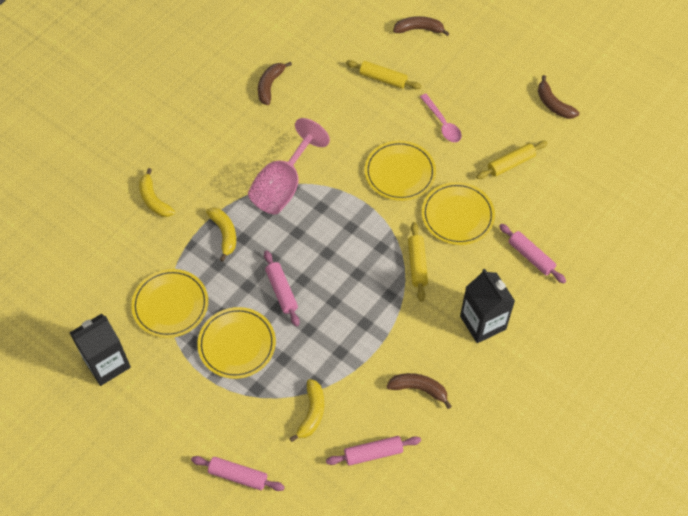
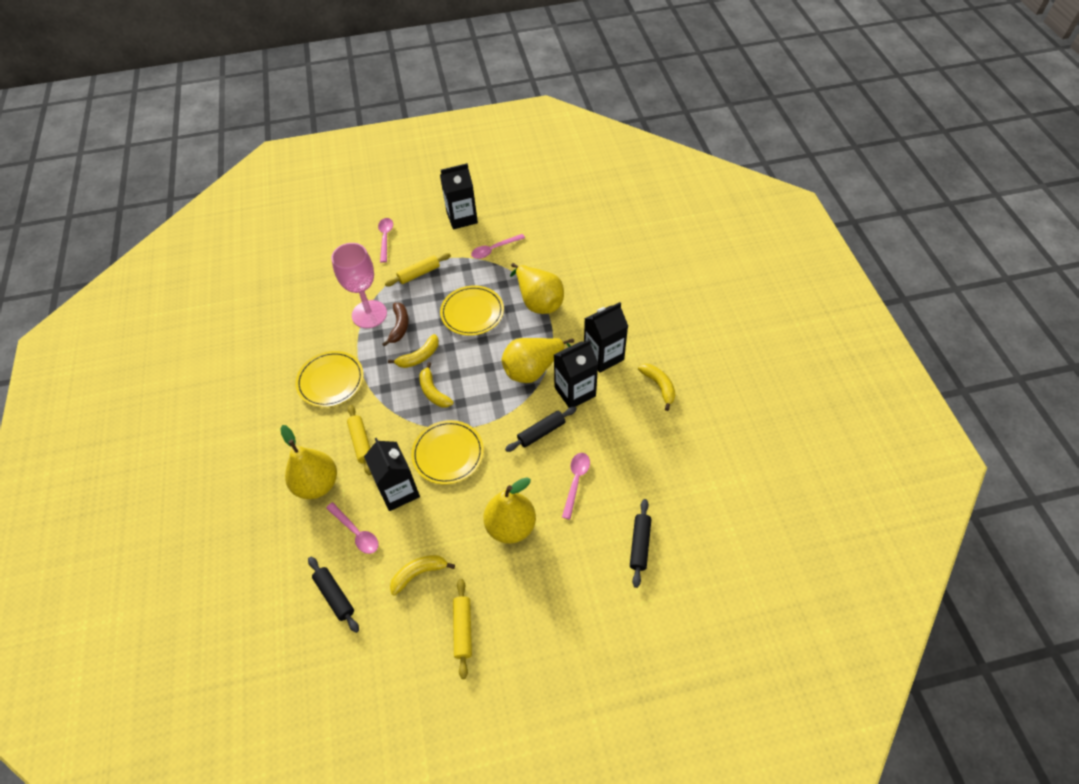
black carton: [69,314,131,386] [460,268,515,343] = 2 -> [364,438,420,511] [440,163,478,229] [554,339,598,407] [584,302,628,373] = 4
black rolling pin: none = 0 -> [308,557,359,633] [505,407,577,452] [630,499,651,588] = 3
brown banana: [258,62,292,105] [386,373,452,409] [393,16,450,36] [538,75,579,119] = 4 -> [382,303,409,347] = 1
pink rolling pin: [191,456,285,491] [264,250,300,326] [326,436,421,466] [499,224,566,284] = 4 -> none = 0
pink spoon: [420,94,462,142] = 1 -> [326,502,379,554] [378,218,393,263] [471,234,525,259] [562,453,590,520] = 4
yellow banana: [139,168,175,217] [206,207,236,262] [289,379,324,442] = 3 -> [388,334,439,368] [390,555,455,596] [419,362,454,408] [638,364,676,411] = 4
yellow pear: none = 0 -> [280,425,337,499] [483,477,536,544] [501,338,574,383] [510,263,564,314] = 4
yellow plate: [131,269,208,338] [197,307,276,379] [365,141,436,201] [422,182,495,245] = 4 -> [295,351,364,407] [411,420,484,484] [440,285,504,336] = 3

